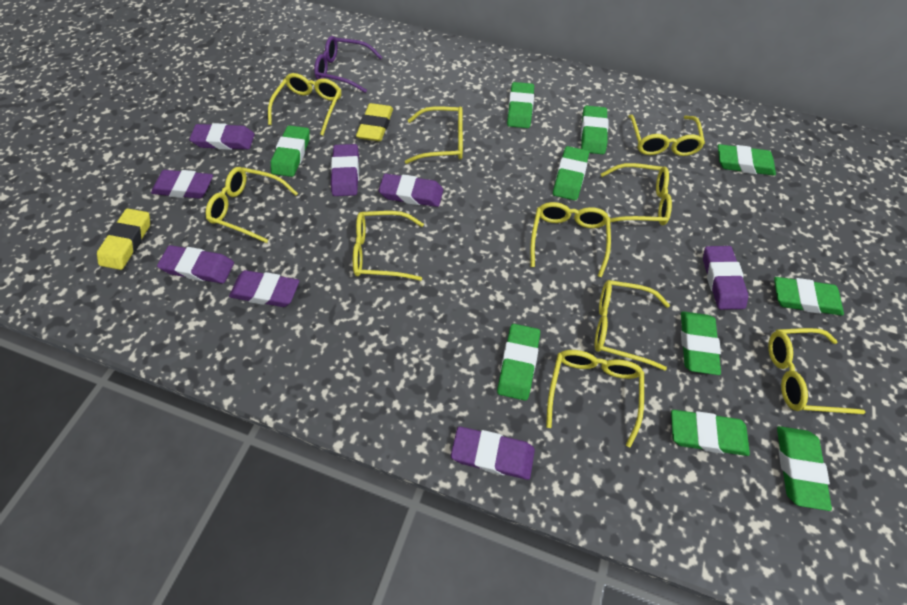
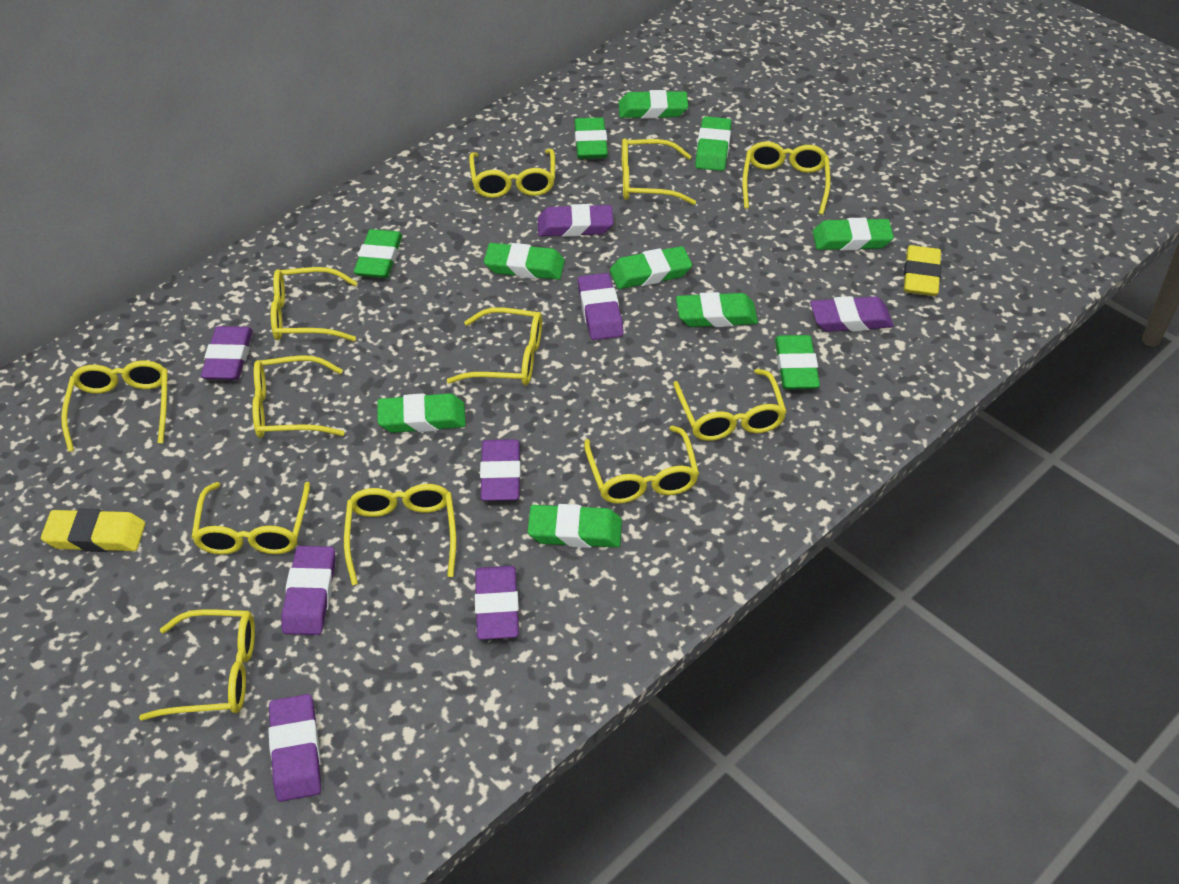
green eraser: [271,125,310,177] [497,324,540,401] [507,82,534,128] [553,146,589,200] [581,105,608,154] [671,410,750,456] [681,312,721,375] [718,144,776,176] [774,277,844,316] [777,426,832,511] = 10 -> [354,229,402,278] [377,393,466,433] [484,243,565,280] [528,504,622,548] [574,117,608,159] [610,246,692,289] [619,90,688,119] [676,292,758,327] [695,116,731,171] [775,335,820,389] [813,218,894,251] = 11
purple glasses: [314,36,383,93] = 1 -> none = 0
yellow glasses: [206,167,298,243] [268,73,341,136] [353,211,424,281] [405,106,463,164] [530,202,611,277] [546,350,644,448] [595,280,670,371] [601,163,672,225] [628,114,705,156] [768,328,866,414] = 10 -> [61,360,168,452] [139,609,255,721] [191,482,310,555] [252,356,344,438] [271,267,358,341] [344,484,456,585] [447,307,542,385] [469,149,555,198] [584,426,699,504] [622,138,696,205] [673,369,787,441] [742,142,831,215] = 12

